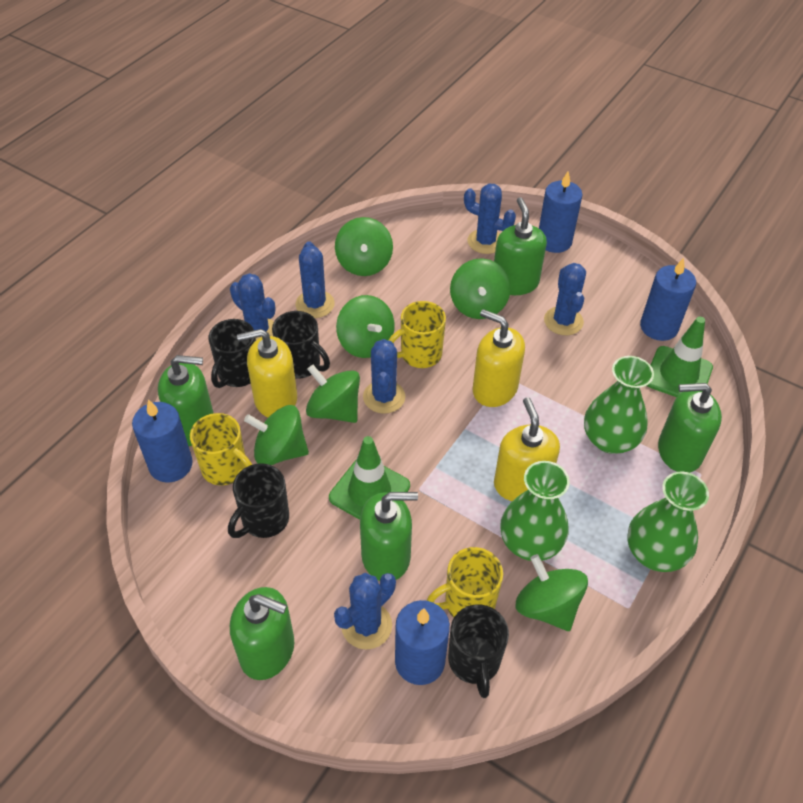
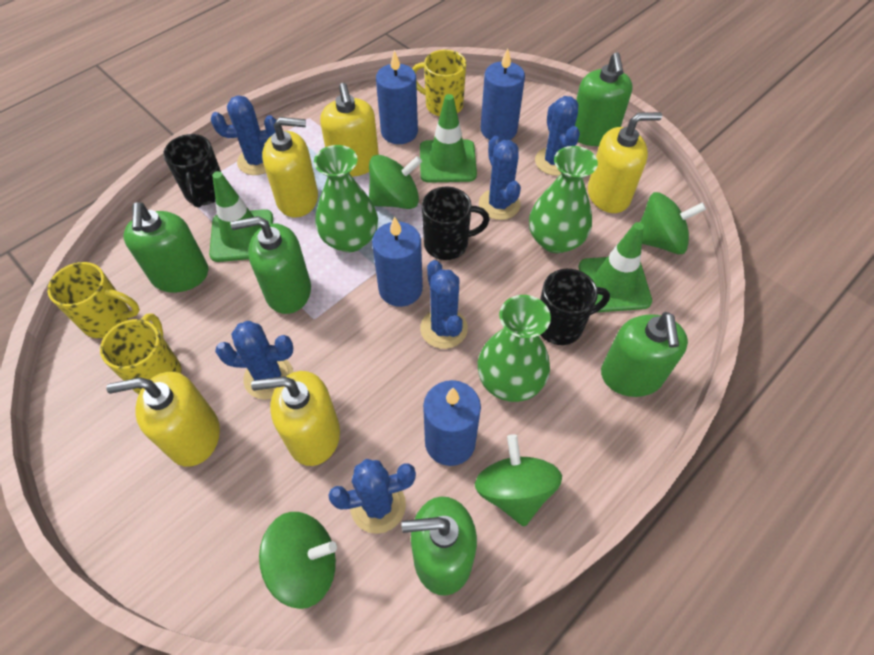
black mug: [208,319,256,388] [228,463,289,538] [272,311,330,379] [448,604,509,698] = 4 -> [163,134,221,208] [422,187,490,260] [540,269,610,345] = 3
green spinning top: [244,405,309,465] [306,365,360,423] [335,217,393,276] [336,295,395,358] [450,258,511,319] [516,554,588,631] = 6 -> [259,512,337,609] [369,155,422,209] [475,434,562,527] [640,192,706,254] = 4
green traffic cone: [329,436,410,520] [647,317,713,397] = 2 -> [209,171,273,262] [420,94,477,183] [579,222,652,312] = 3
yellow soap dispenser: [237,329,297,418] [473,309,525,407] [494,397,560,501] = 3 -> [106,372,220,467] [251,371,340,466] [262,117,318,218] [320,83,379,177] [588,112,662,213] = 5

